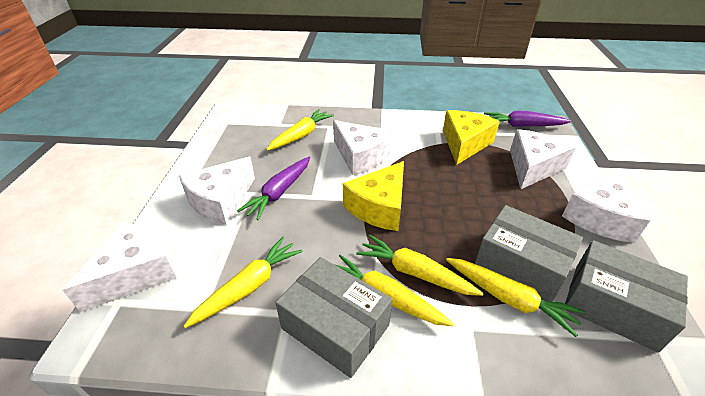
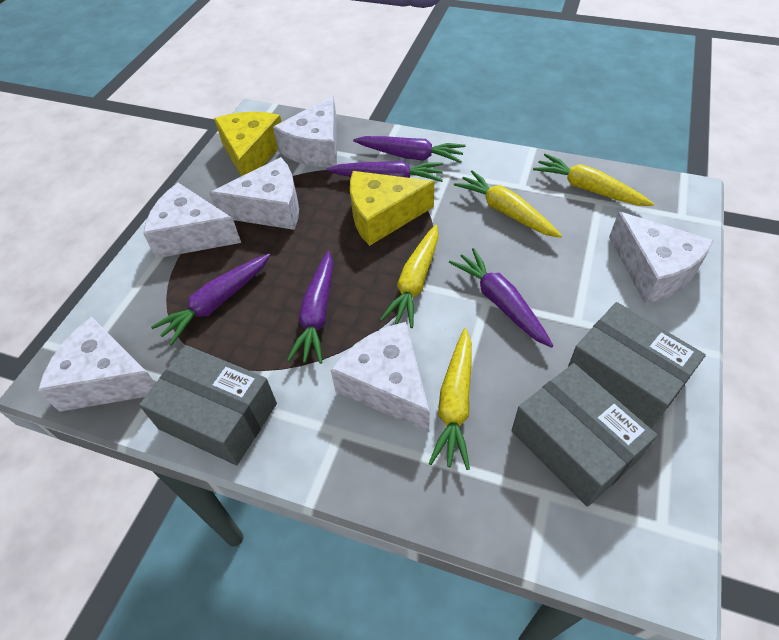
purple carrot: [237,157,310,220] [484,111,571,127] = 2 -> [151,254,270,346] [287,251,333,364] [327,161,443,182] [353,136,465,163] [449,248,554,348] = 5
white cheese: [63,222,176,312] [179,157,255,225] [333,120,392,175] [510,129,576,189] [562,170,651,243] = 5 -> [38,317,156,412] [143,183,241,259] [209,157,299,230] [273,96,337,167] [331,322,430,432] [609,212,714,304] = 6
yellow carrot: [184,237,303,328] [266,109,334,151] [334,255,454,326] [356,234,484,296] [446,258,585,337] = 5 -> [380,225,439,328] [429,328,472,470] [454,170,562,238] [533,154,654,206] = 4

